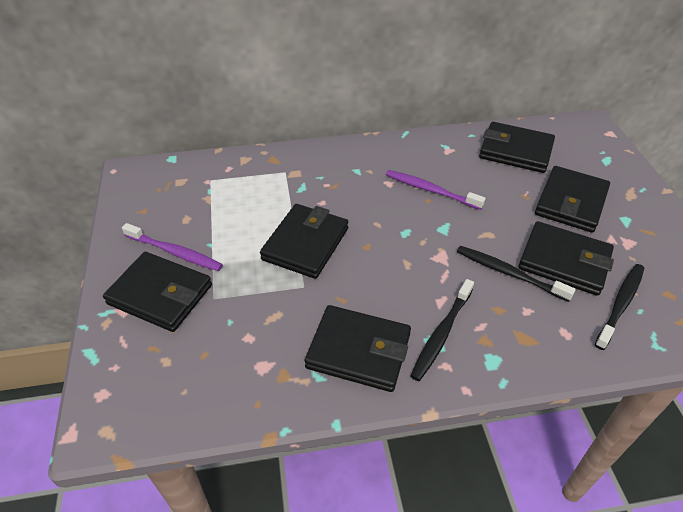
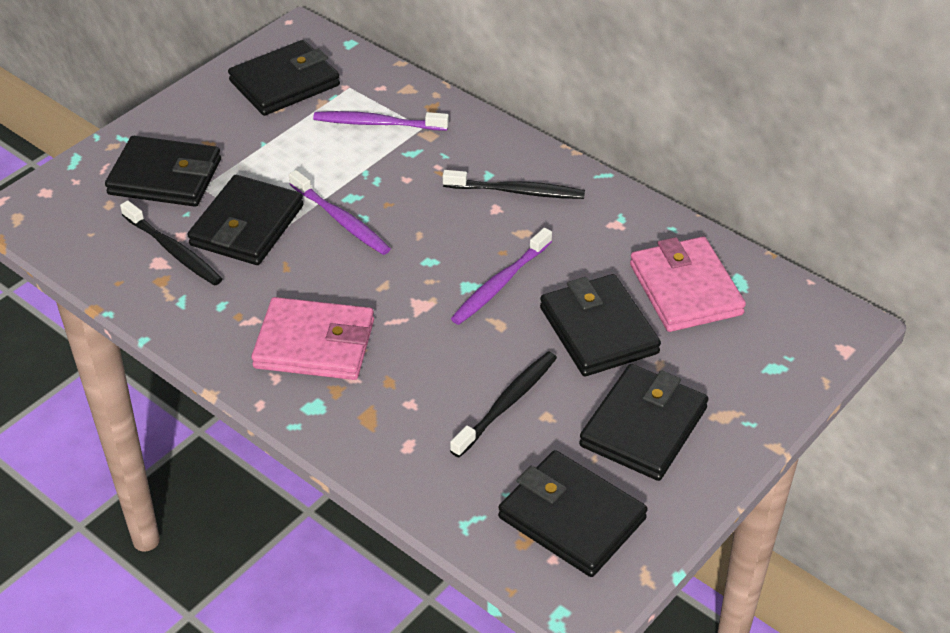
pink wallet: none = 0 -> [251,297,374,380] [630,236,746,332] = 2
purple toothbrush: [122,223,223,271] [386,170,486,210] = 2 -> [289,170,391,255] [313,111,449,131] [451,228,552,325] = 3

